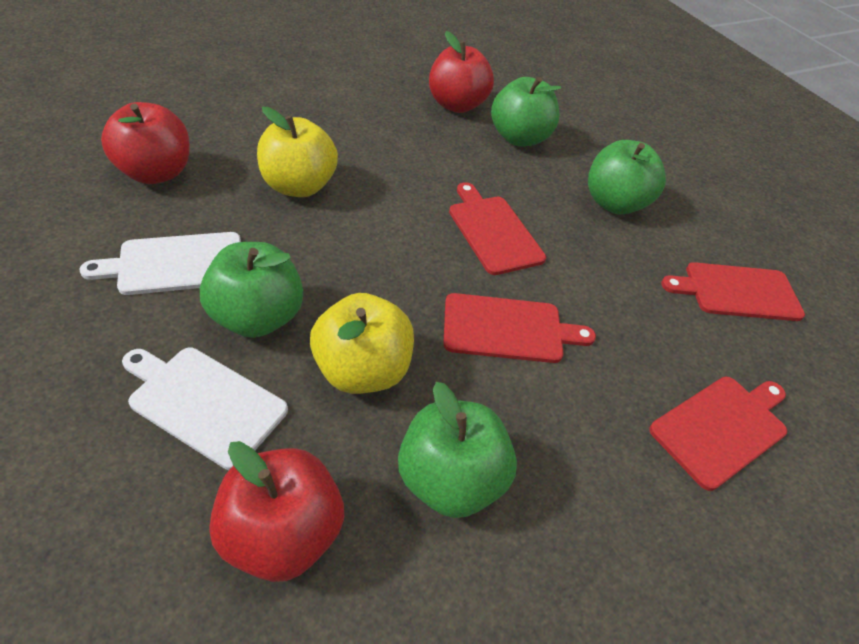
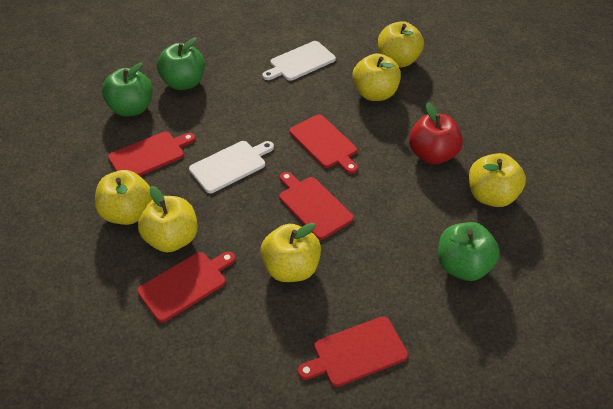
green apple: [200,242,303,338] [398,382,517,518] [491,77,561,146] [588,140,666,215] = 4 -> [102,63,153,117] [157,38,205,90] [438,222,500,281] = 3
red apple: [101,102,189,184] [209,441,344,582] [429,31,494,113] = 3 -> [409,102,463,164] = 1
red cutting board: [443,293,596,363] [449,182,546,275] [649,377,787,491] [661,262,805,321] = 4 -> [108,132,195,176] [137,251,235,323] [279,172,354,240] [289,115,358,174] [298,316,408,387] = 5
yellow apple: [257,107,338,197] [310,293,414,394] = 2 -> [95,170,153,225] [138,186,198,253] [260,223,321,282] [352,53,401,101] [378,21,424,67] [469,153,526,207] = 6

